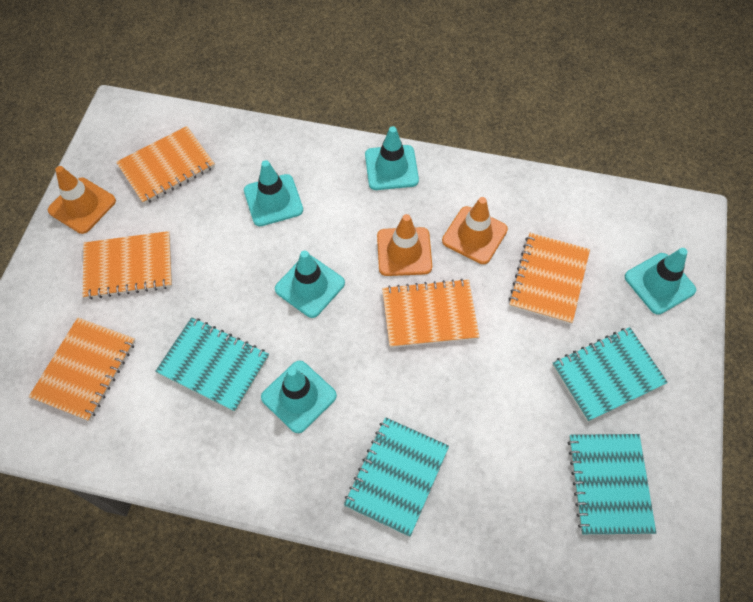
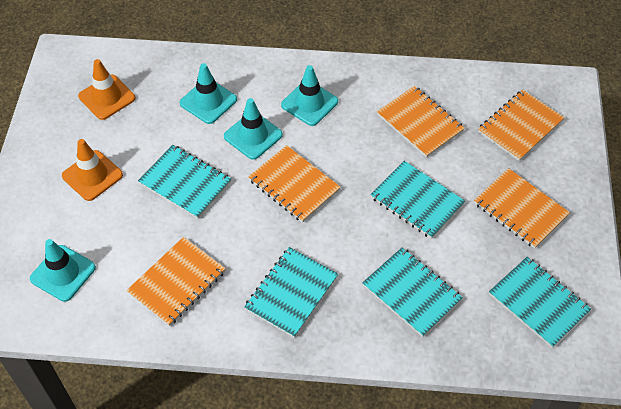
orange traffic cone: [48,166,116,234] [377,214,432,276] [442,197,508,264] = 3 -> [62,139,123,201] [78,59,135,120] = 2
turquoise notebook: [155,317,269,412] [344,417,449,537] [552,327,668,422] [568,434,656,535] = 4 -> [138,145,231,219] [244,247,338,338] [362,248,463,337] [370,161,465,239] [489,257,591,348] = 5
turquoise traffic cone: [244,160,303,226] [261,361,337,433] [275,250,345,318] [365,126,419,190] [625,248,696,315] = 5 -> [30,239,96,302] [180,63,237,124] [224,98,283,160] [281,65,338,126] = 4

